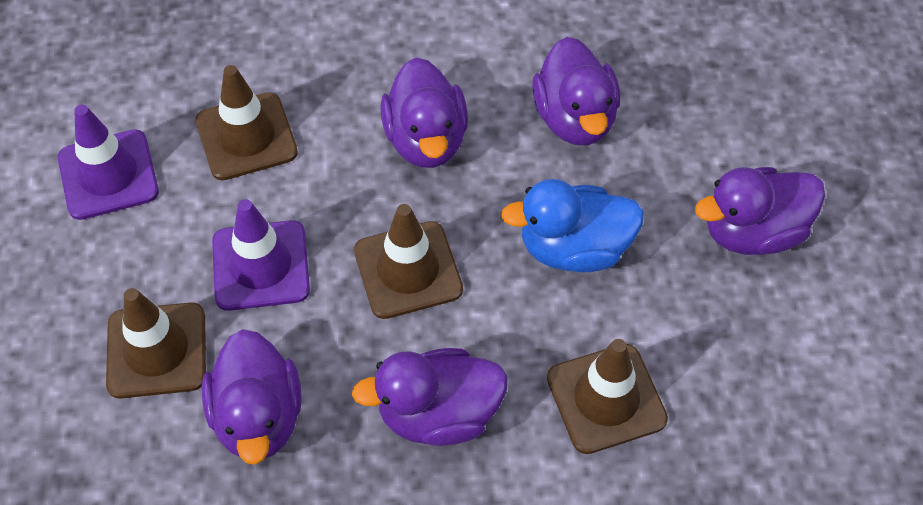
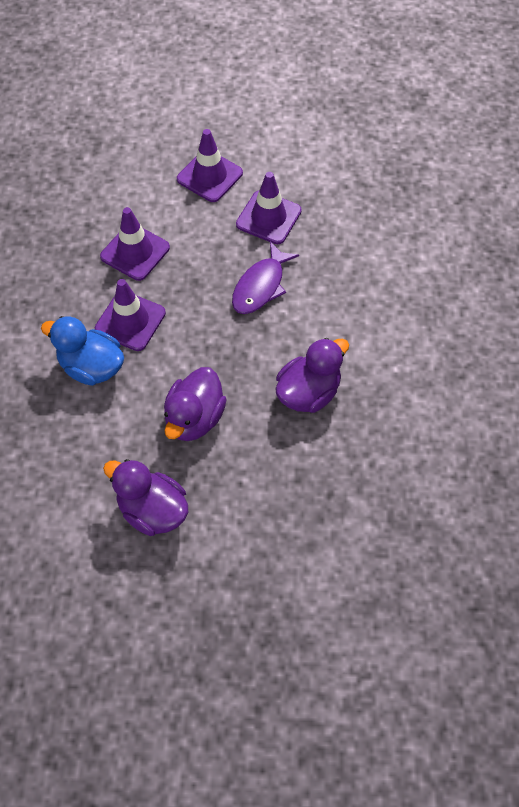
brown traffic cone: [106,288,206,399] [195,65,298,180] [354,204,463,319] [547,339,668,454] = 4 -> none = 0
purple duck: [202,329,302,465] [352,348,508,446] [380,57,468,168] [532,37,620,145] [695,167,825,255] = 5 -> [103,459,188,536] [164,367,227,441] [275,338,349,413] = 3
purple fish: none = 0 -> [232,241,299,314] = 1
purple traffic cone: [58,105,159,220] [212,199,310,311] = 2 -> [95,279,166,351] [100,207,170,281] [177,129,243,202] [236,172,302,244] = 4

